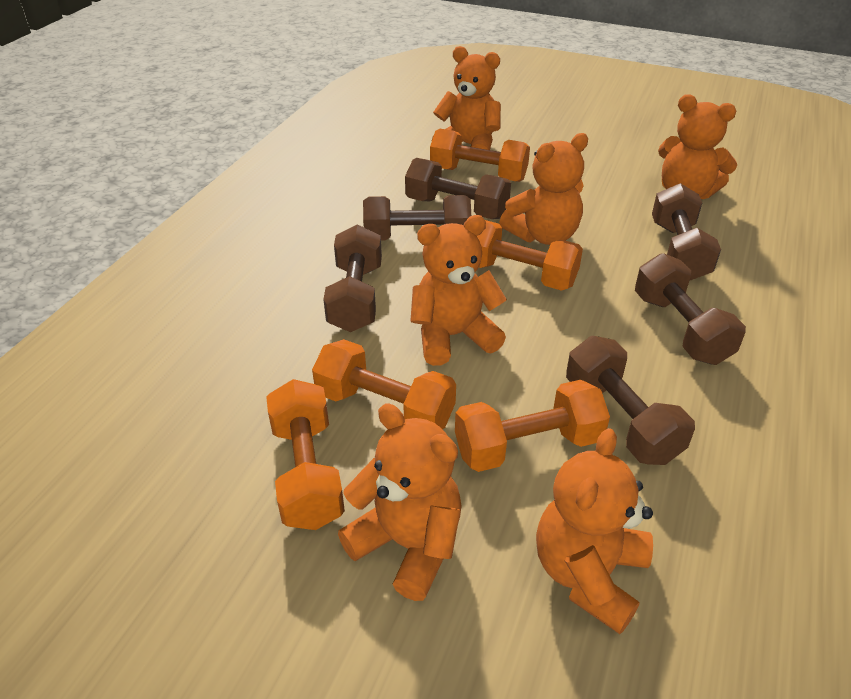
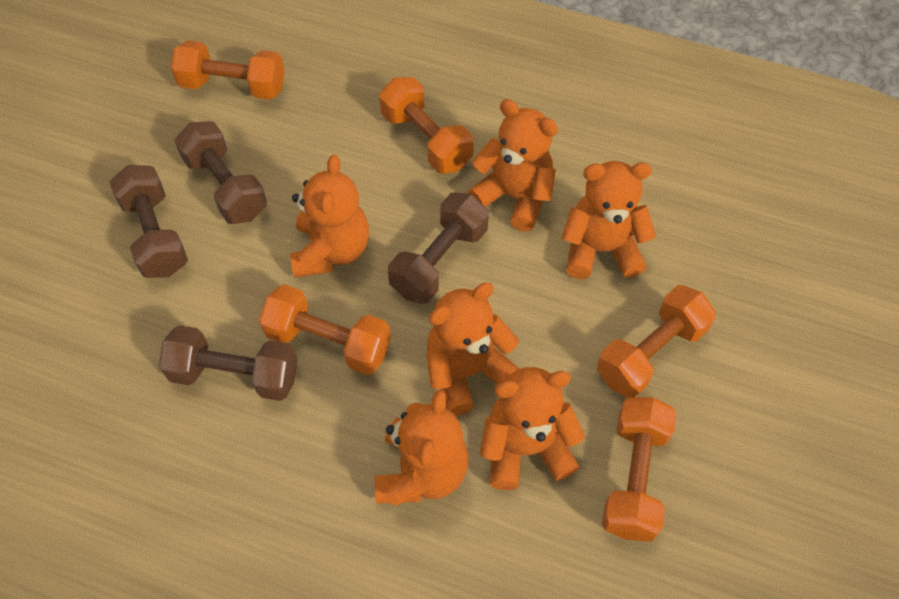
brown dumbbell: [323,224,382,332] [363,195,471,241] [405,158,511,219] [566,336,695,465] [635,253,746,365] [652,183,721,280] = 6 -> [110,165,188,278] [159,325,298,401] [175,121,267,224] [388,192,489,304] = 4

